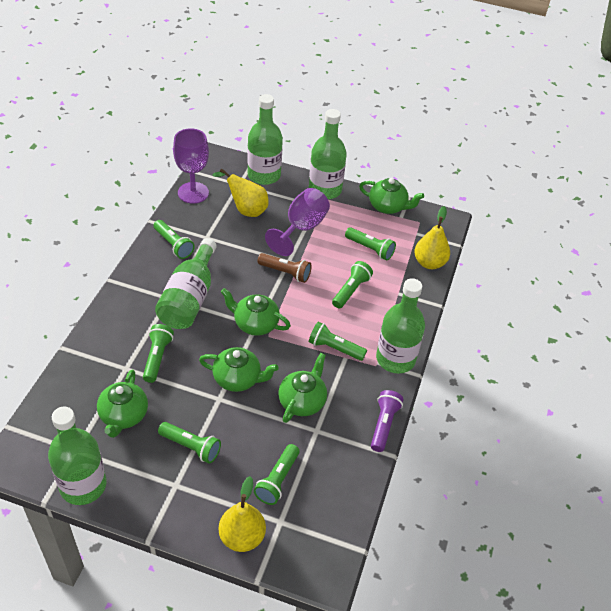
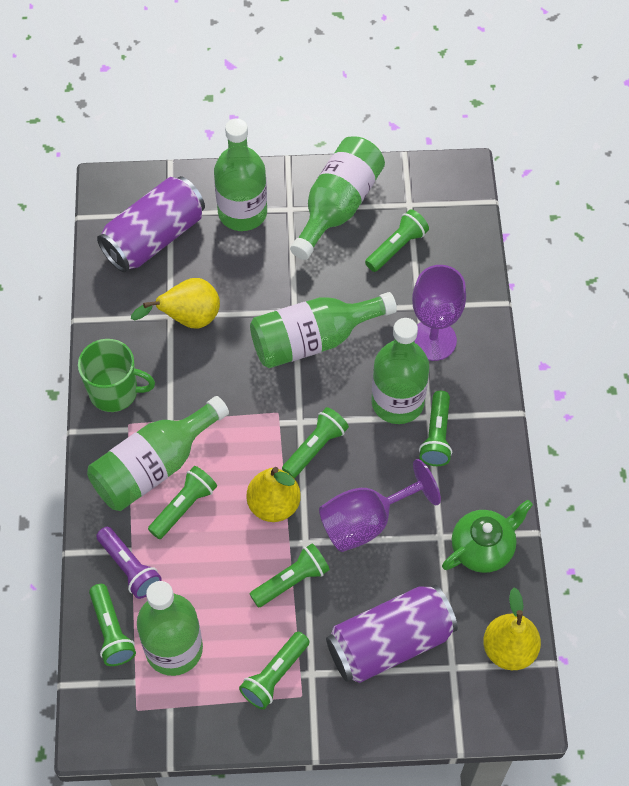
brown flashlight: [257,253,312,283] = 1 -> none = 0
green bottle: [48,407,107,505] [155,238,217,329] [247,94,283,185] [309,109,347,199] [376,278,425,373] = 5 -> [87,396,229,511] [137,581,203,676] [214,118,267,231] [250,292,397,368] [290,136,385,260] [371,318,429,424] = 6
green mug: none = 0 -> [78,339,155,412] = 1
green teapot: [97,370,148,438] [199,347,279,392] [221,288,291,336] [278,353,327,423] [359,178,424,214] = 5 -> [442,500,533,573] = 1
purple can: none = 0 -> [97,176,205,272] [326,584,458,683] = 2

